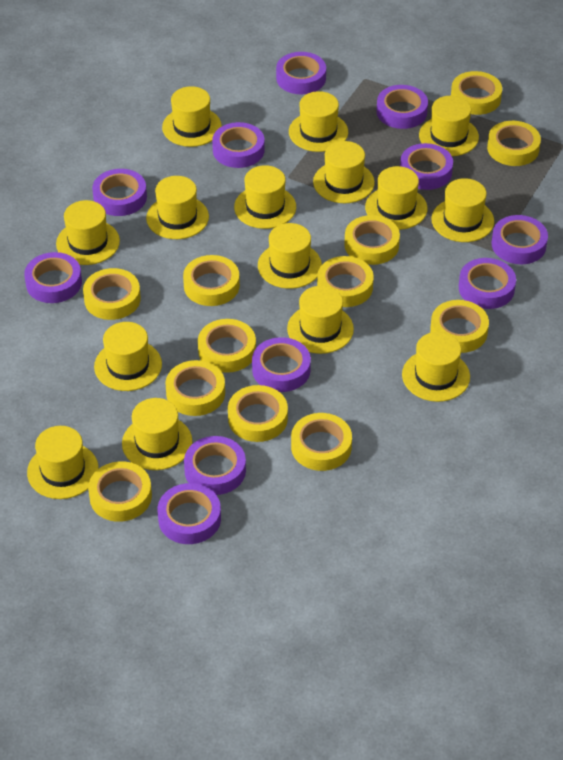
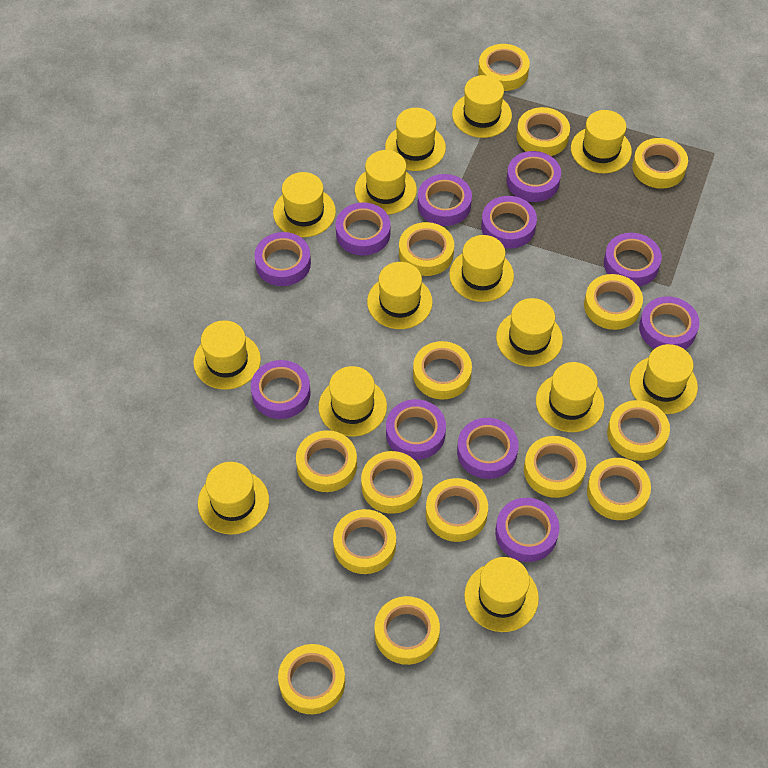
yellow hat: [27,426,99,499] [56,200,120,265] [94,322,162,391] [122,398,192,470] [146,176,209,239] [162,86,222,147] [234,165,296,229] [258,223,322,289] [287,286,354,354] [289,91,348,152] [313,141,375,203] [365,166,427,230] [402,332,470,402] [419,96,479,156] [431,178,494,242] = 15 -> [193,320,261,390] [198,462,269,535] [273,172,336,237] [318,366,387,437] [355,150,417,215] [367,262,433,329] [385,108,446,171] [449,235,514,302] [452,75,512,138] [464,557,539,632] [496,298,563,367] [536,362,604,432] [571,110,632,173] [630,344,698,414] = 14
yellow tape: [83,268,141,320] [88,461,152,522] [165,360,225,416] [183,255,240,306] [198,319,256,373] [228,385,288,442] [291,413,352,471] [317,256,374,307] [344,215,400,265] [430,300,489,353] [451,71,502,115] [487,121,541,166] = 12 -> [278,644,345,714] [296,430,357,492] [333,509,396,574] [361,451,423,514] [374,596,440,665] [399,222,454,276] [413,341,472,399] [426,478,488,542] [478,44,530,91] [517,107,570,156] [524,436,586,498] [584,274,643,330] [587,458,651,520] [607,400,670,461] [632,138,688,189] = 15

